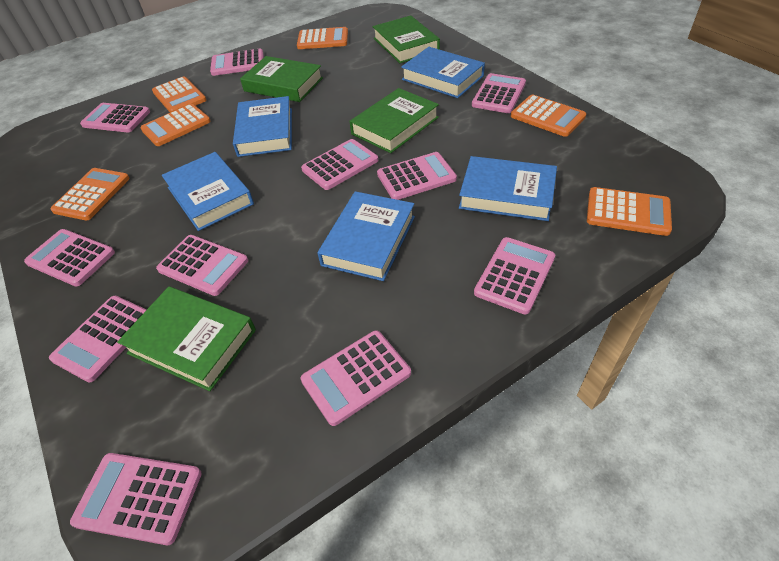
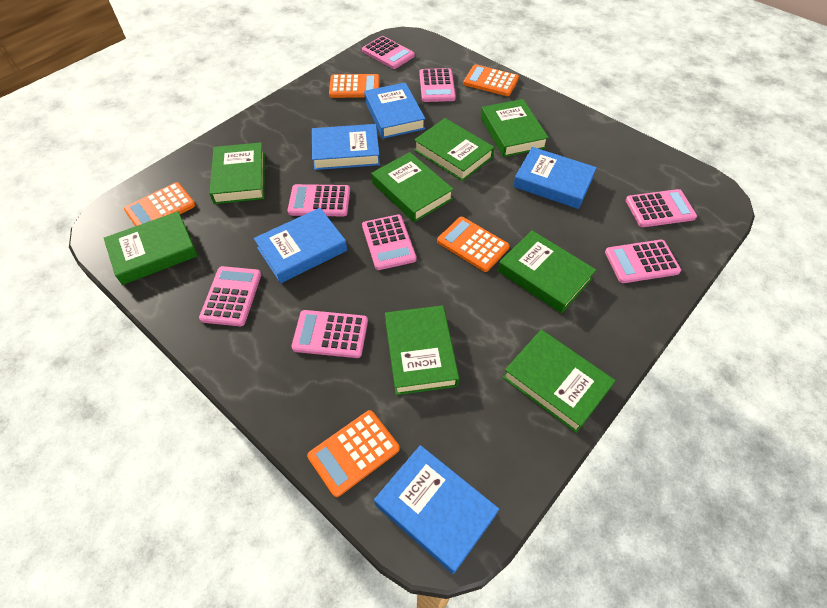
green book: [117,286,256,391] [240,56,323,102] [350,88,439,153] [373,16,440,63] = 4 -> [104,211,198,285] [209,142,265,204] [372,152,454,222] [385,305,459,395] [414,118,495,181] [481,99,549,157] [498,230,596,313] [503,329,616,433] = 8
orange calculator: [51,168,130,220] [140,104,211,146] [152,76,206,113] [297,27,348,49] [511,95,586,137] [587,187,672,236] = 6 -> [124,182,195,226] [307,410,400,497] [329,74,379,98] [437,217,509,272] [463,64,519,96] = 5
pink calculator: [24,229,115,286] [49,296,147,382] [70,453,202,545] [80,103,150,133] [156,235,248,296] [210,49,264,76] [301,139,378,190] [301,330,411,426] [377,152,457,200] [472,73,526,113] [474,237,555,314] = 11 -> [199,266,261,326] [288,184,350,216] [291,310,368,358] [362,36,415,69] [362,214,417,270] [419,68,456,102] [605,240,681,283] [626,189,697,227] = 8

